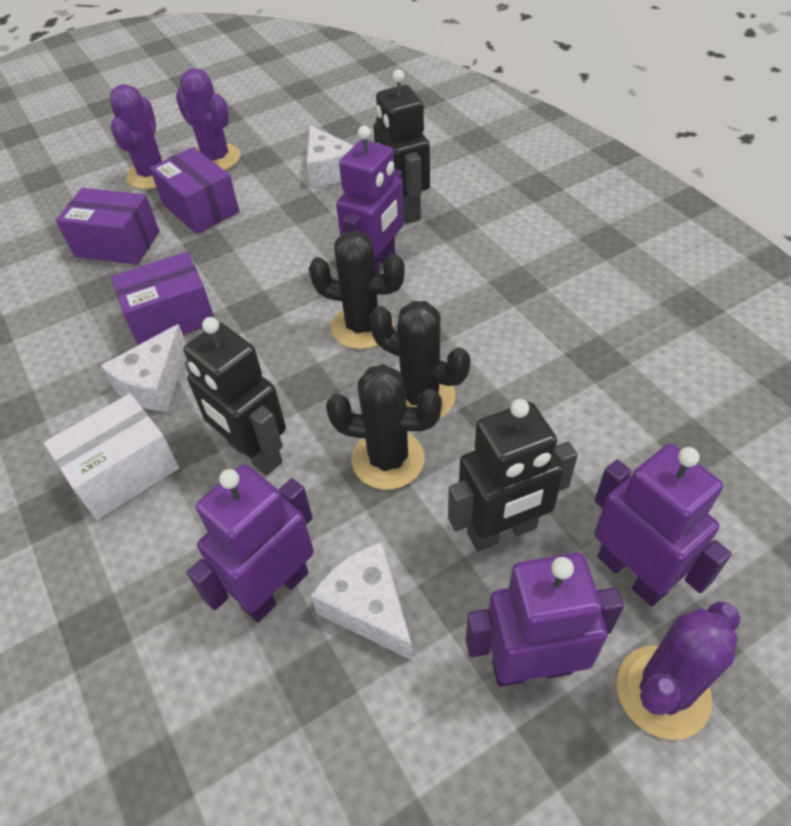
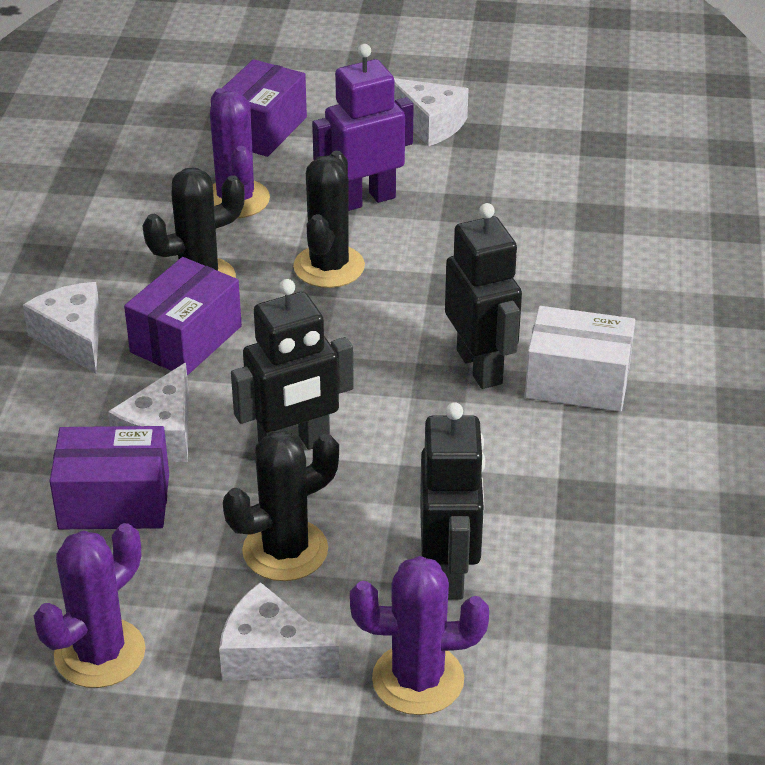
purple robot: [187,464,314,622] [336,125,404,274] [466,553,624,687] [594,444,732,607] = 4 -> [312,44,414,211] = 1
white cheese: [101,324,186,412] [307,125,354,187] [311,542,413,661] = 3 -> [23,282,100,374] [108,363,189,462] [219,582,340,681] [394,78,469,147] = 4

